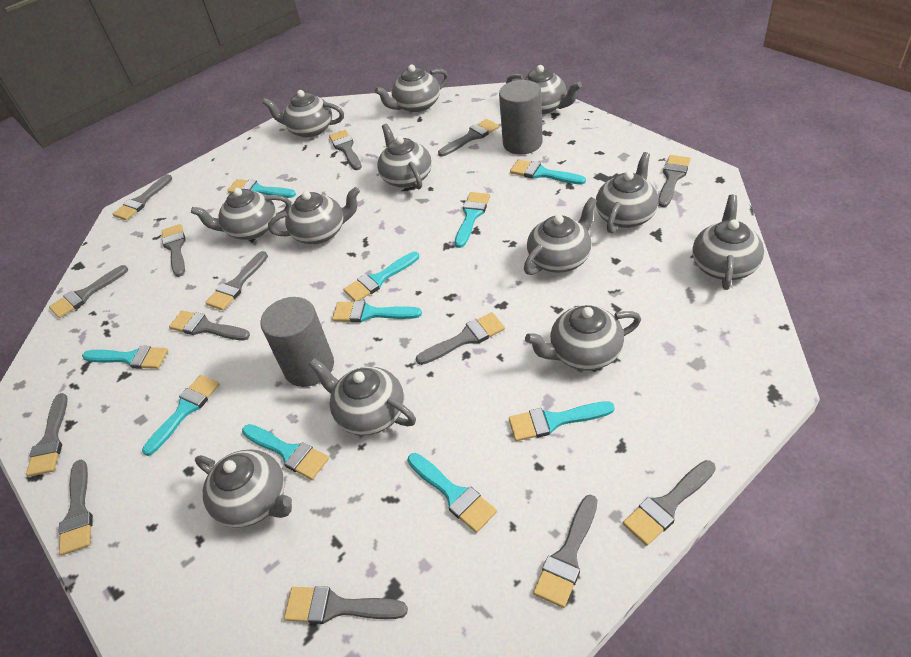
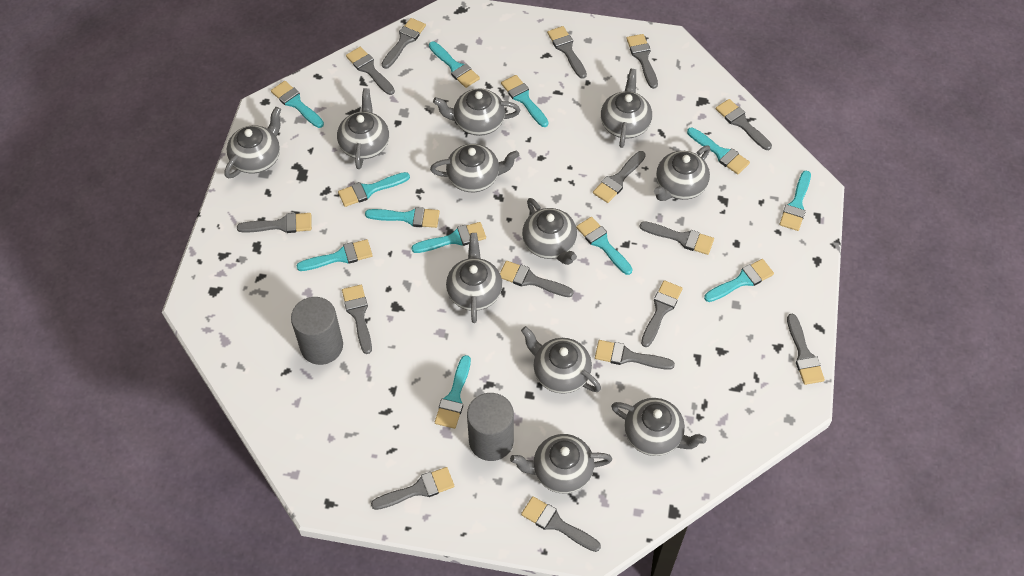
grey brush: [26,393,68,476] [49,265,128,318] [58,460,93,555] [113,175,172,220] [162,224,186,277] [169,311,250,340] [205,251,268,310] [284,586,408,624] [329,130,362,170] [416,312,505,365] [438,119,499,157] [533,495,597,608] [623,460,716,546] [658,155,691,207] = 14 -> [237,213,312,233] [342,285,372,354] [346,47,395,95] [371,467,454,510] [382,18,426,69] [500,261,574,297] [521,496,601,552] [547,26,587,79] [593,151,646,203] [595,340,675,370] [626,34,658,89] [639,221,714,255] [641,280,683,347] [716,99,772,150] [787,314,825,385] = 15
grey teapot: [191,188,291,240] [195,449,292,528] [263,90,344,138] [268,187,360,244] [309,358,416,436] [375,65,449,113] [377,124,432,189] [506,65,582,115] [524,197,597,275] [525,305,641,371] [596,152,658,233] [693,195,764,290] = 12 -> [225,107,281,179] [337,88,389,169] [430,144,519,192] [433,88,520,136] [446,233,502,323] [510,434,612,494] [521,326,601,394] [522,198,577,265] [601,69,652,148] [611,398,707,456] [654,145,710,201] = 11
turquoise brush: [82,346,168,369] [142,375,220,456] [227,179,296,198] [242,424,329,480] [332,301,422,323] [343,252,419,301] [407,453,497,533] [455,192,490,248] [509,401,615,441] [510,159,586,184] = 10 -> [271,81,324,128] [296,239,373,271] [338,172,410,207] [365,207,440,228] [411,222,486,253] [429,41,480,88] [435,355,471,429] [501,75,549,127] [576,217,633,275] [687,128,750,174] [704,259,774,302] [780,171,811,231] = 12

